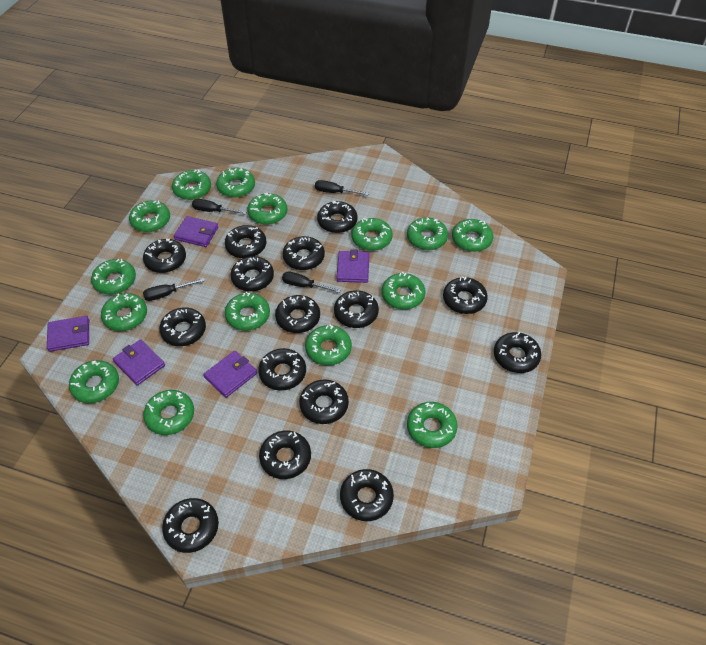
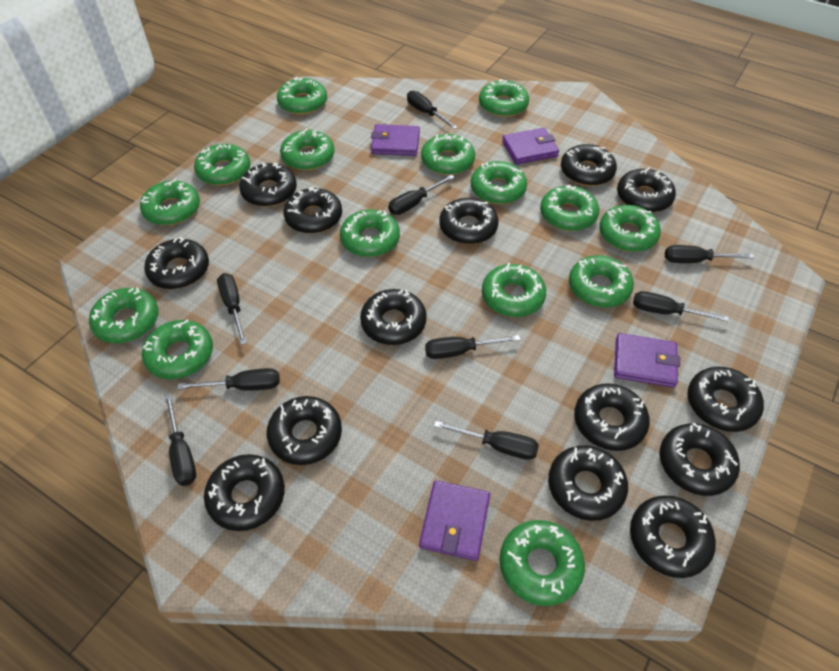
black donut: [143,239,186,273] [159,307,206,346] [162,498,219,553] [225,225,266,258] [230,256,274,291] [258,348,306,390] [259,430,311,479] [275,295,320,333] [283,236,325,270] [299,379,349,424] [317,201,357,233] [334,290,379,328] [340,469,394,521] [443,276,488,314] [494,332,541,373] = 15 -> [144,237,209,289] [204,454,285,531] [239,163,297,207] [267,396,342,465] [283,187,342,234] [360,289,427,345] [439,198,499,244] [548,445,628,521] [561,144,617,186] [574,383,650,451] [617,167,676,213] [630,496,716,578] [660,423,740,496] [687,367,764,432] = 14
black screwdriver: [143,278,205,301] [192,199,246,214] [282,271,341,293] [315,180,369,195] = 4 -> [164,394,196,486] [177,368,280,390] [217,273,247,345] [388,175,455,215] [407,91,458,129] [425,335,520,359] [434,421,539,460] [633,291,729,322] [665,245,754,263] = 9
purple wallet: [47,316,89,352] [113,339,165,386] [174,216,218,247] [203,351,257,398] [337,249,369,283] = 5 -> [371,124,420,156] [419,480,490,561] [502,128,559,165] [614,333,680,388] = 4

